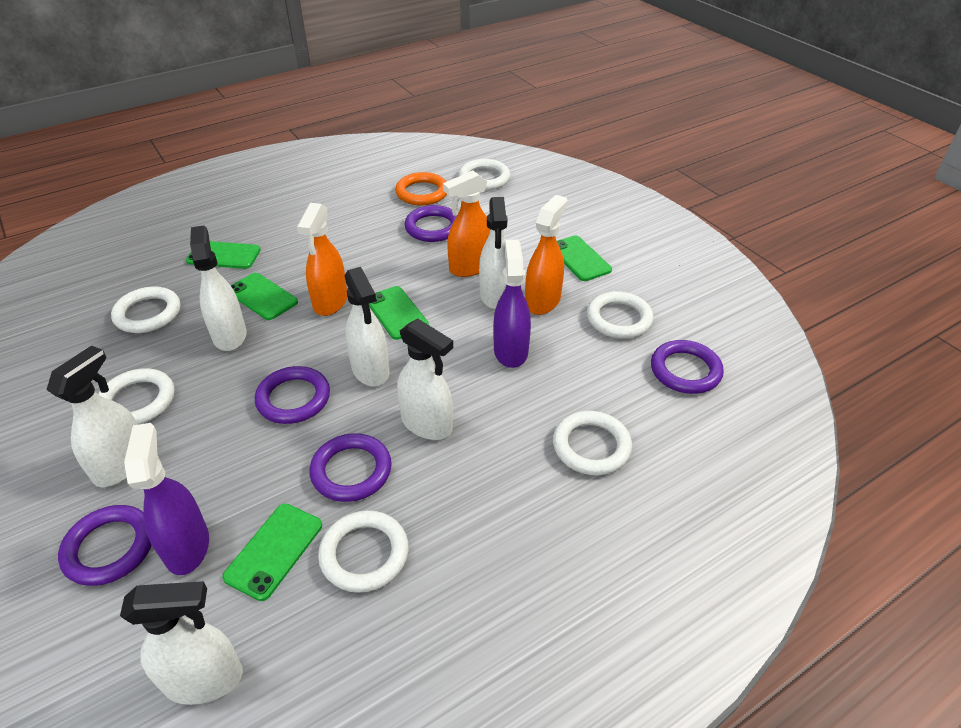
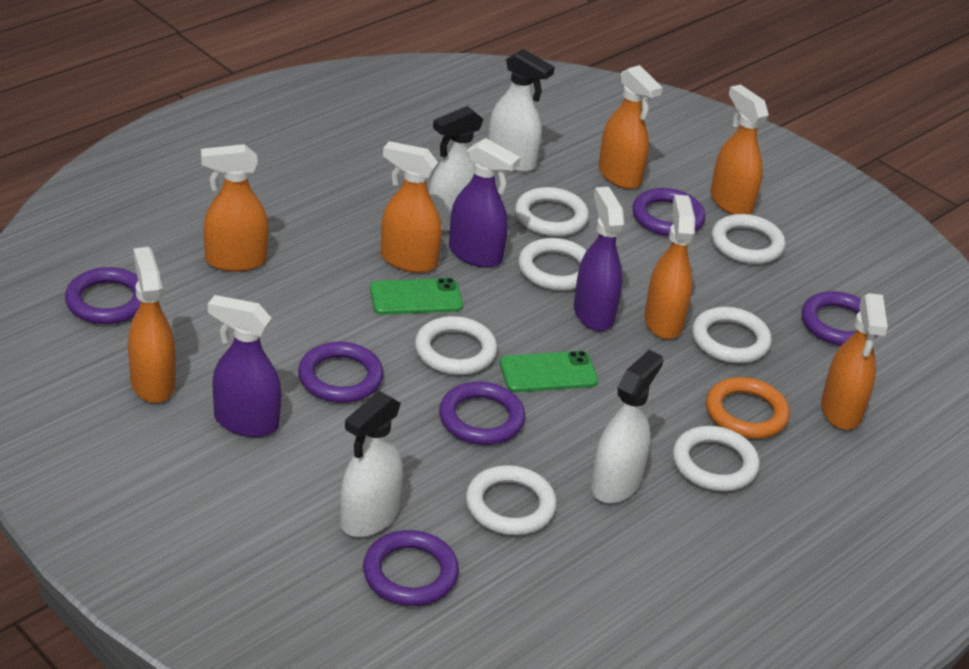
green phone: [186,241,261,269] [222,504,322,601] [231,273,298,320] [369,286,429,340] [557,235,612,281] = 5 -> [370,278,463,315] [500,351,598,392] = 2
orange spray bottle: [297,203,347,316] [443,171,490,277] [525,195,568,315] = 3 -> [128,247,176,403] [201,144,269,272] [381,141,442,273] [599,65,663,189] [644,195,695,339] [710,84,769,215] [821,293,888,430] = 7
purple ring: [58,505,152,586] [255,366,330,424] [310,433,392,502] [404,205,457,242] [651,340,724,394] = 5 -> [65,267,141,324] [298,342,384,403] [363,530,459,606] [439,382,525,445] [632,188,705,236] [802,291,876,346] = 6
purple spray bottle: [124,423,209,575] [493,240,531,368] = 2 -> [208,295,281,437] [449,138,521,268] [574,187,624,331] = 3
white ring: [98,369,175,425] [111,287,180,333] [318,510,409,593] [458,159,510,191] [553,411,632,475] [587,291,654,339] = 6 -> [415,316,497,375] [466,465,557,535] [515,187,589,236] [518,238,587,291] [673,426,760,491] [692,307,772,363] [711,214,786,264] = 7
white spray bottle: [47,345,138,487] [120,581,243,705] [190,225,246,351] [345,267,390,387] [397,319,453,440] [479,197,508,309] = 6 -> [340,391,403,537] [429,106,484,231] [488,49,555,172] [591,350,663,503] = 4

